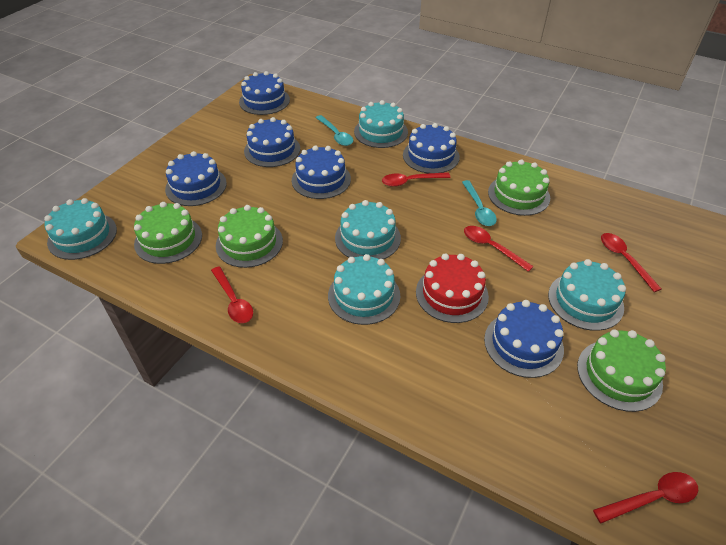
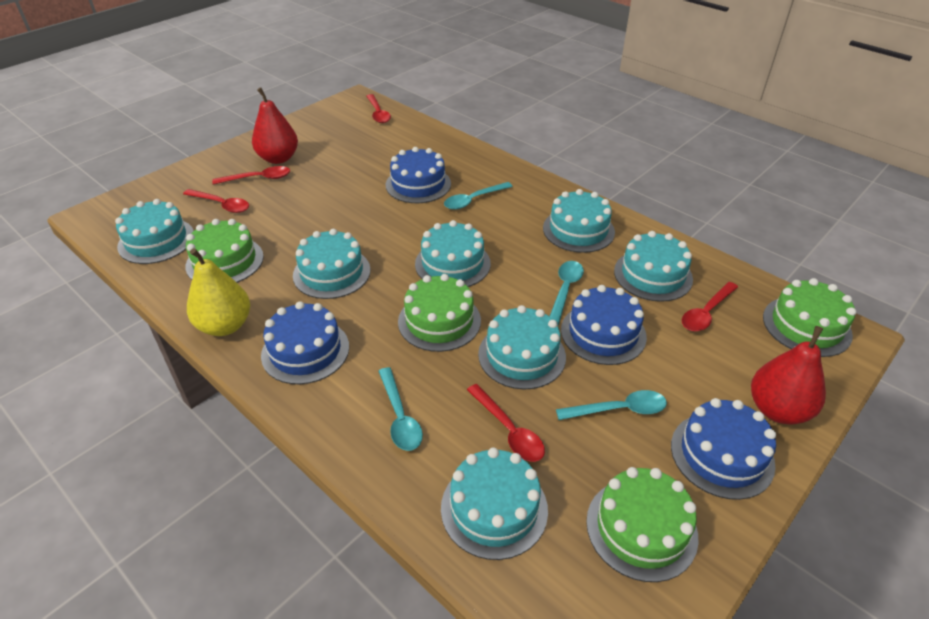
blue cake: [165,151,227,206] [239,71,290,115] [244,117,300,167] [292,145,351,199] [403,123,460,173] [484,300,564,378] = 6 -> [261,301,349,384] [385,147,451,203] [561,285,647,365] [671,398,776,500] = 4
red cake: [416,254,489,323] = 1 -> none = 0
red pear: none = 0 -> [252,88,298,164] [751,326,826,425] = 2
turquoise cake: [44,198,117,260] [328,254,400,325] [335,200,401,259] [354,100,408,148] [548,259,626,331] = 5 -> [115,199,194,264] [293,229,370,299] [415,220,491,287] [441,447,548,560] [478,305,566,390] [543,189,615,253] [614,231,693,302] = 7
turquoise spoon: [316,115,353,146] [462,180,497,226] = 2 -> [379,367,423,451] [444,182,513,210] [549,261,584,325] [556,390,667,420] = 4
yellow pear: none = 0 -> [187,248,250,336] = 1

